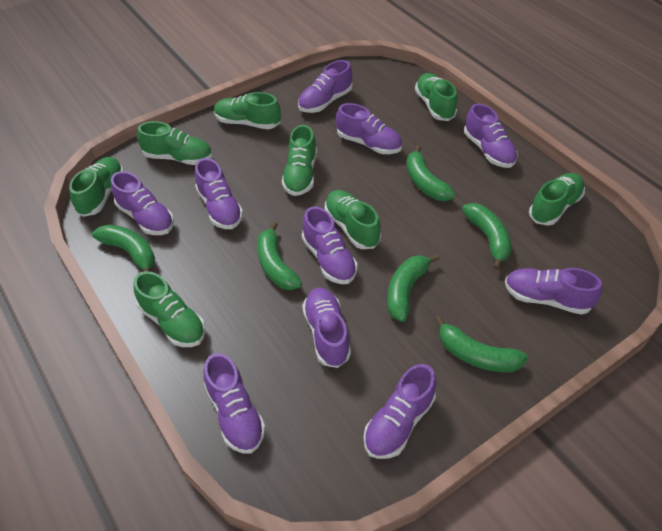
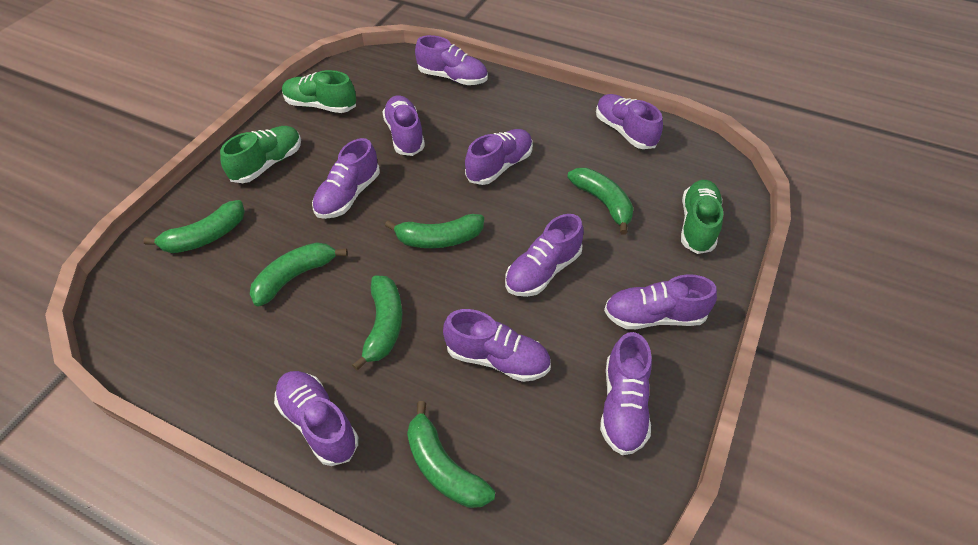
green shoe: [69,157,124,217] [133,271,206,347] [137,121,212,165] [214,92,281,129] [282,125,317,196] [325,190,381,249] [415,73,457,121] [529,173,585,226] = 8 -> [220,126,301,183] [282,70,356,113] [681,180,723,254] = 3

